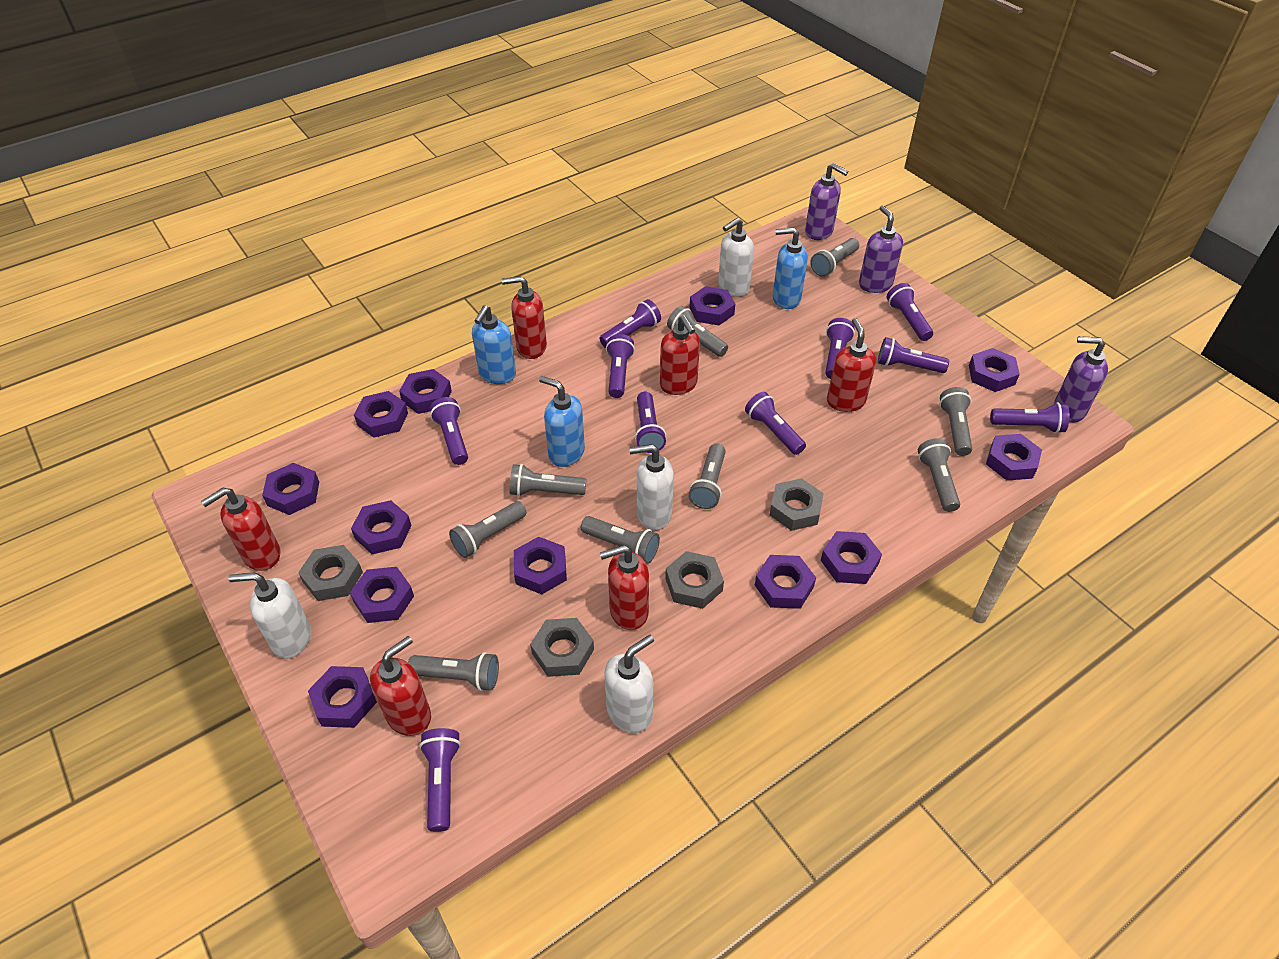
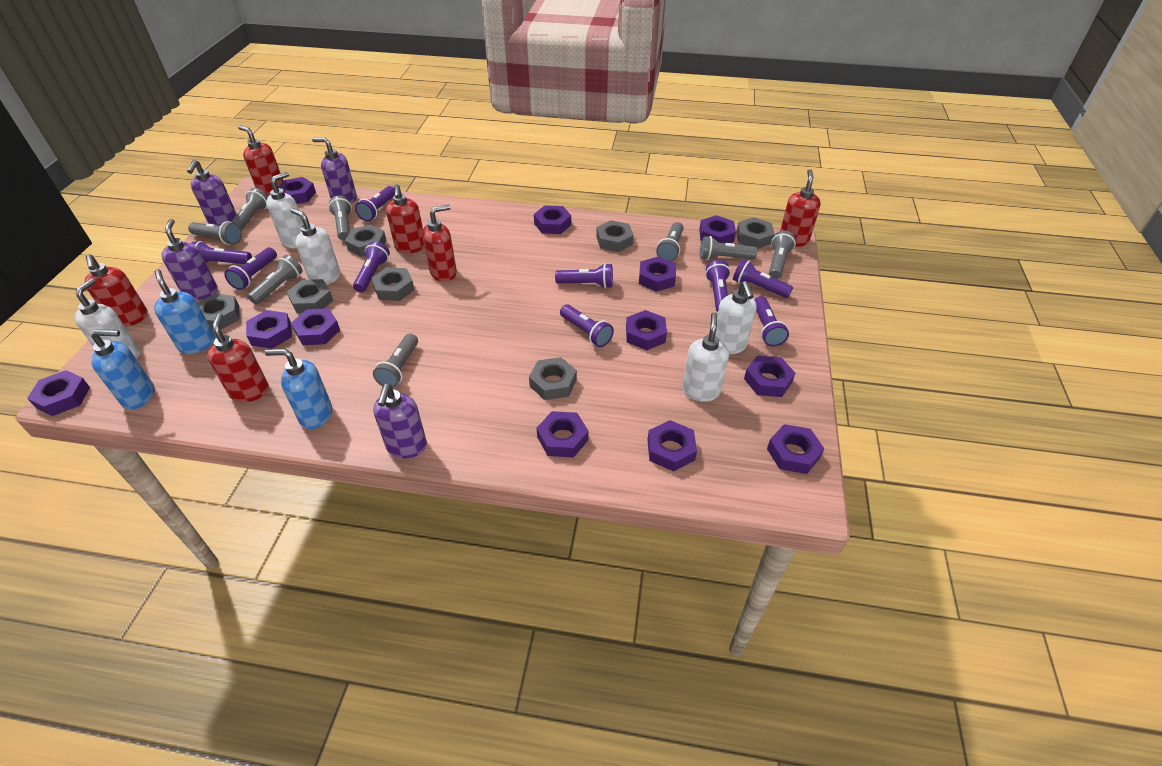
grey flashlight: [408,652,499,691] [449,501,527,558] [510,464,587,497] [581,516,660,564] [667,306,728,357] [689,443,726,509] [810,238,859,277] [918,438,960,512] [939,387,972,456] = 9 -> [188,221,242,245] [231,188,268,230] [247,255,303,304] [328,196,352,241] [373,334,418,388] [656,222,684,261] [700,236,757,260] [769,231,796,279] = 8
grey nut: [298,545,363,601] [530,618,594,677] [665,551,724,609] [770,478,824,531] = 4 -> [198,294,239,330] [287,279,333,314] [345,224,386,257] [371,267,415,301] [529,357,577,400] [596,220,634,252] [736,217,775,249] = 7
purple flashlight: [419,728,461,832] [429,397,468,465] [600,299,661,348] [606,334,635,398] [635,392,666,453] [745,392,806,455] [825,318,855,379] [878,337,949,373] [887,283,933,341] [990,402,1069,433] = 10 -> [191,241,252,264] [224,247,277,290] [353,241,390,292] [355,186,395,221] [555,263,613,288] [560,304,614,347] [705,260,731,312] [733,259,793,298] [755,296,789,347] = 9
purple soap dispenser: [805,163,848,240] [859,205,903,293] [1054,336,1108,423] = 3 -> [161,219,218,301] [187,160,237,226] [312,138,357,204] [373,384,427,458] = 4
white soap dispenser: [228,572,311,659] [605,635,654,733] [629,444,674,530] [718,218,754,297] = 4 -> [74,278,140,359] [266,172,304,248] [291,208,340,285] [682,312,729,402] [715,281,757,354] = 5

